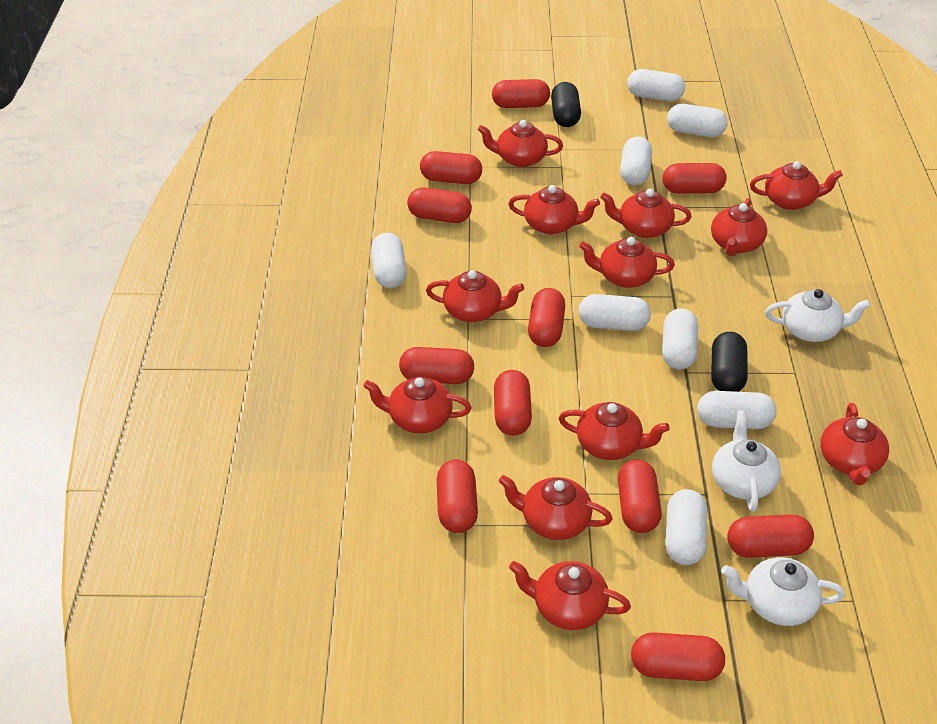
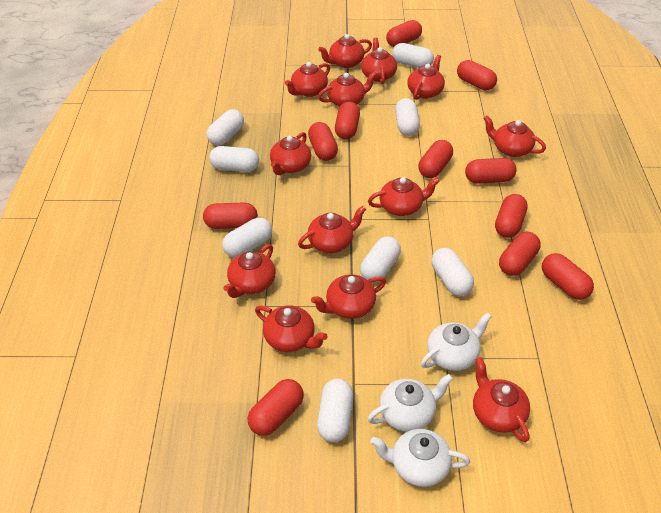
black capsule: [551,82,581,127] [711,332,747,392] = 2 -> none = 0
red teapot: [363,377,472,433] [426,270,524,322] [478,120,563,167] [499,475,613,540] [508,185,600,234] [509,561,631,630] [559,402,670,460] [579,237,675,288] [600,189,692,238] [711,198,767,256] [750,161,843,210] [820,403,889,485] = 12 -> [224,244,276,298] [255,305,328,352] [270,132,311,175] [285,62,330,97] [298,206,366,253] [311,274,386,319] [318,34,372,68] [318,72,377,107] [361,38,397,84] [368,177,440,216] [407,55,445,100] [473,357,530,442] [483,115,546,157] = 13

